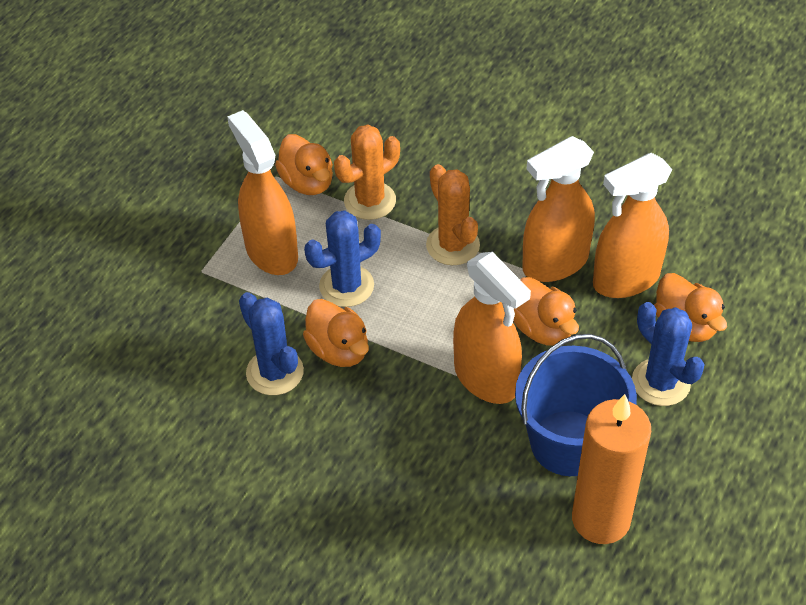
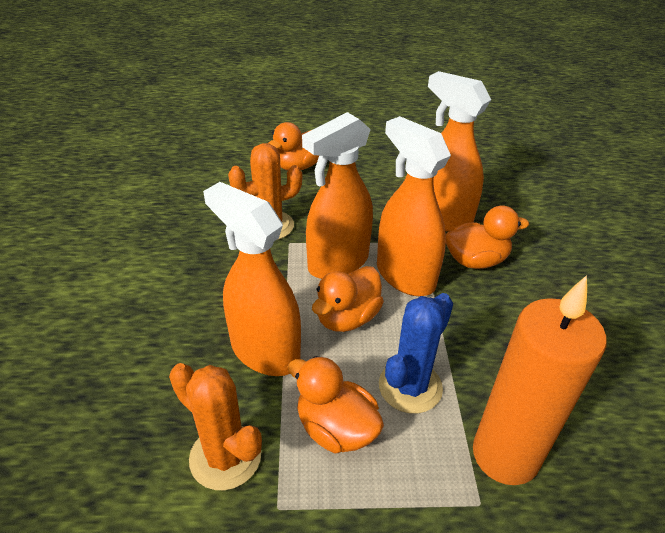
blue bucket: [515,334,637,476] = 1 -> none = 0
blue cactus: [239,292,304,395] [304,210,381,307] [632,302,705,406] = 3 -> [379,293,453,414] = 1

